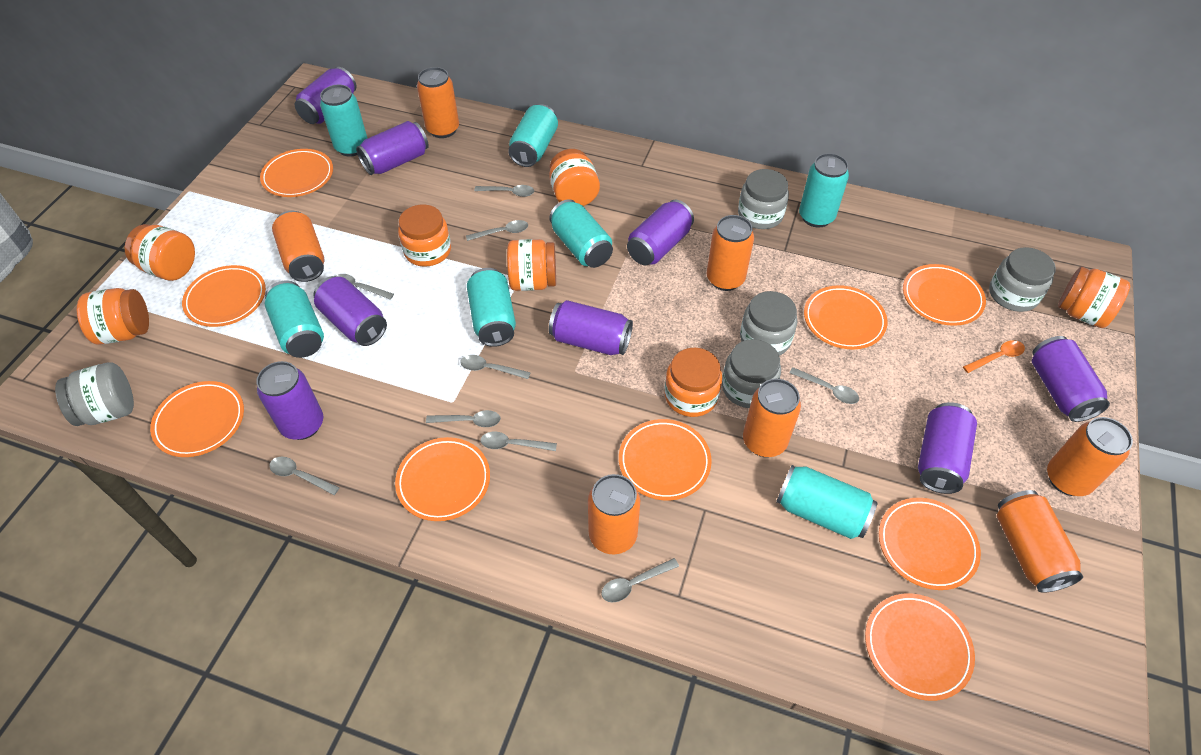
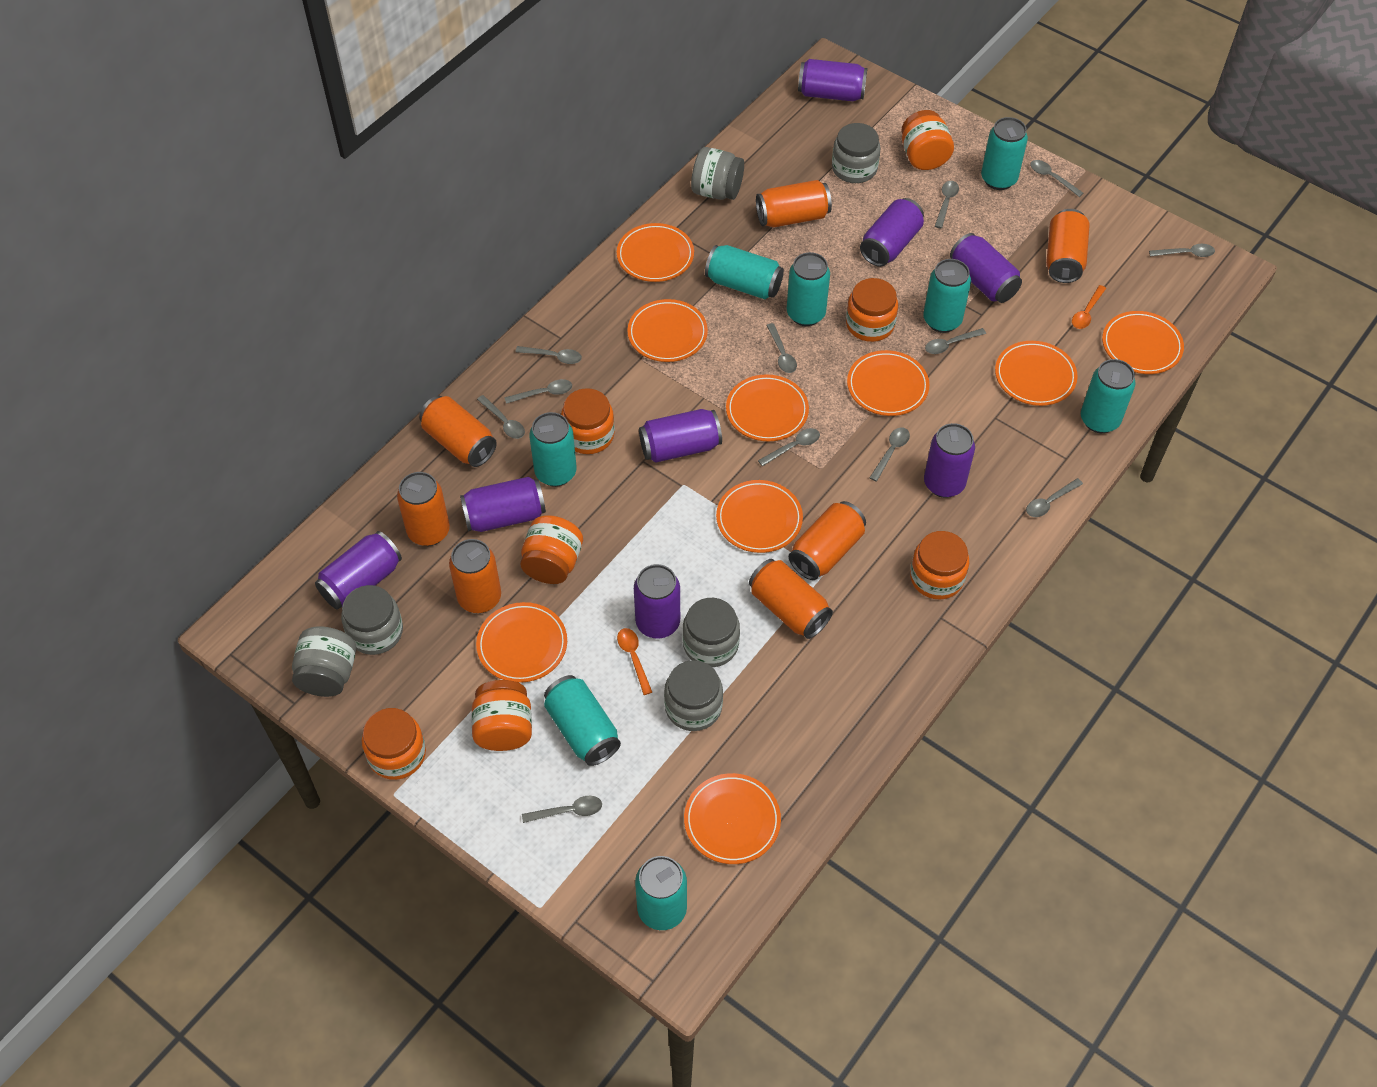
grey jar: [55,362,134,426] [722,339,781,408] [738,169,789,229] [740,291,797,356] [989,247,1056,312] = 5 -> [292,626,356,697] [341,585,403,655] [664,660,723,731] [682,598,740,667] [691,147,744,200] [832,123,880,183] = 6
grey spoon: [269,457,340,495] [335,274,394,300] [426,410,501,427] [460,355,531,379] [466,220,528,241] [474,185,534,197] [481,432,557,451] [601,558,679,603] [789,367,859,404] = 9 -> [477,395,525,439] [505,379,572,404] [515,346,582,364] [522,796,602,823] [758,428,820,466] [766,323,797,373] [870,427,910,481] [925,328,986,354] [935,181,959,228] [1026,478,1083,517] [1030,160,1083,197] [1149,244,1215,257] = 12
orange spoon: [963,340,1025,373] = 1 -> [617,628,652,695] [1072,285,1106,329] = 2
turquoise can: [265,281,324,358] [320,85,368,157] [467,268,516,347] [508,104,558,167] [549,199,613,268] [776,465,878,539] [799,153,849,228] = 7 -> [529,412,577,487] [544,675,621,766] [635,856,687,930] [705,245,784,299] [787,252,830,326] [923,259,971,333] [981,117,1028,190] [1081,359,1135,433] = 8

